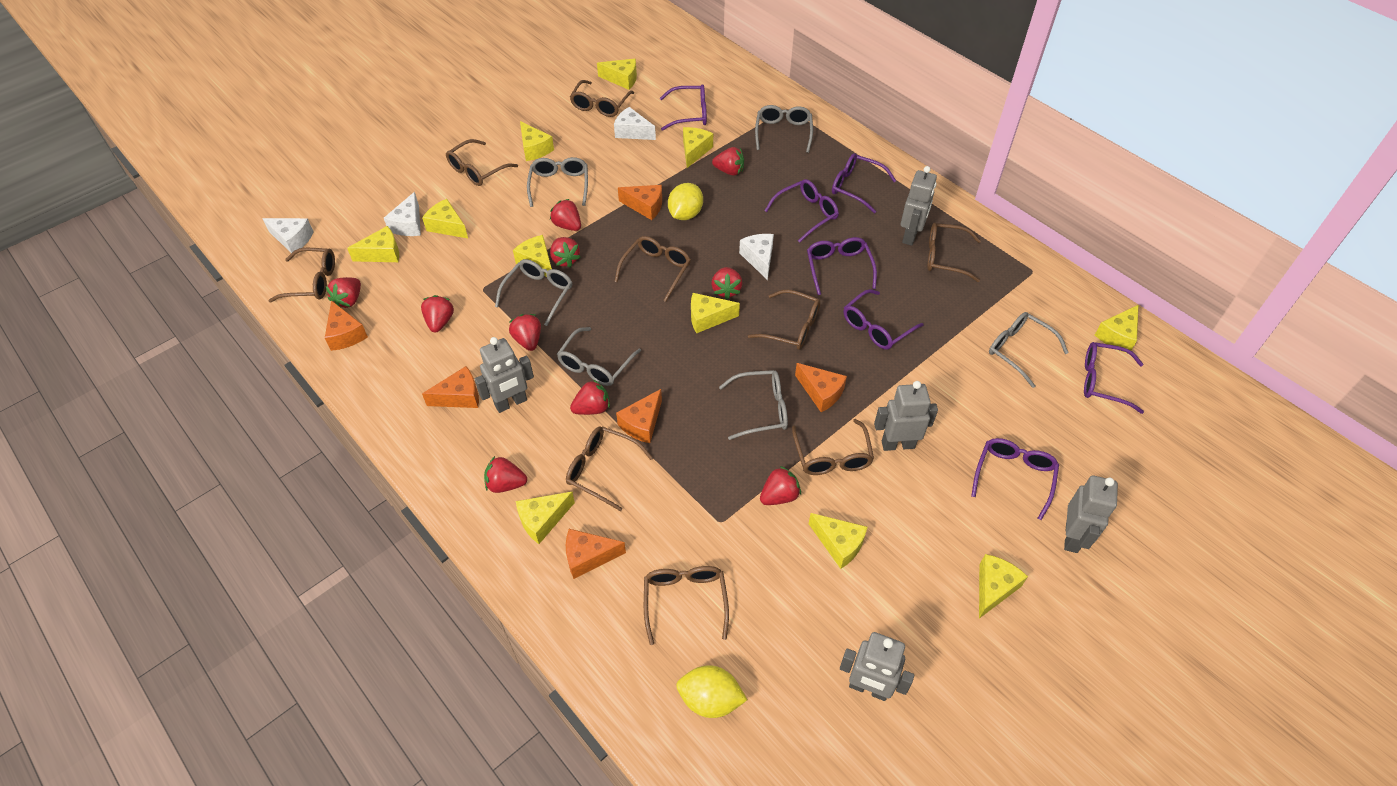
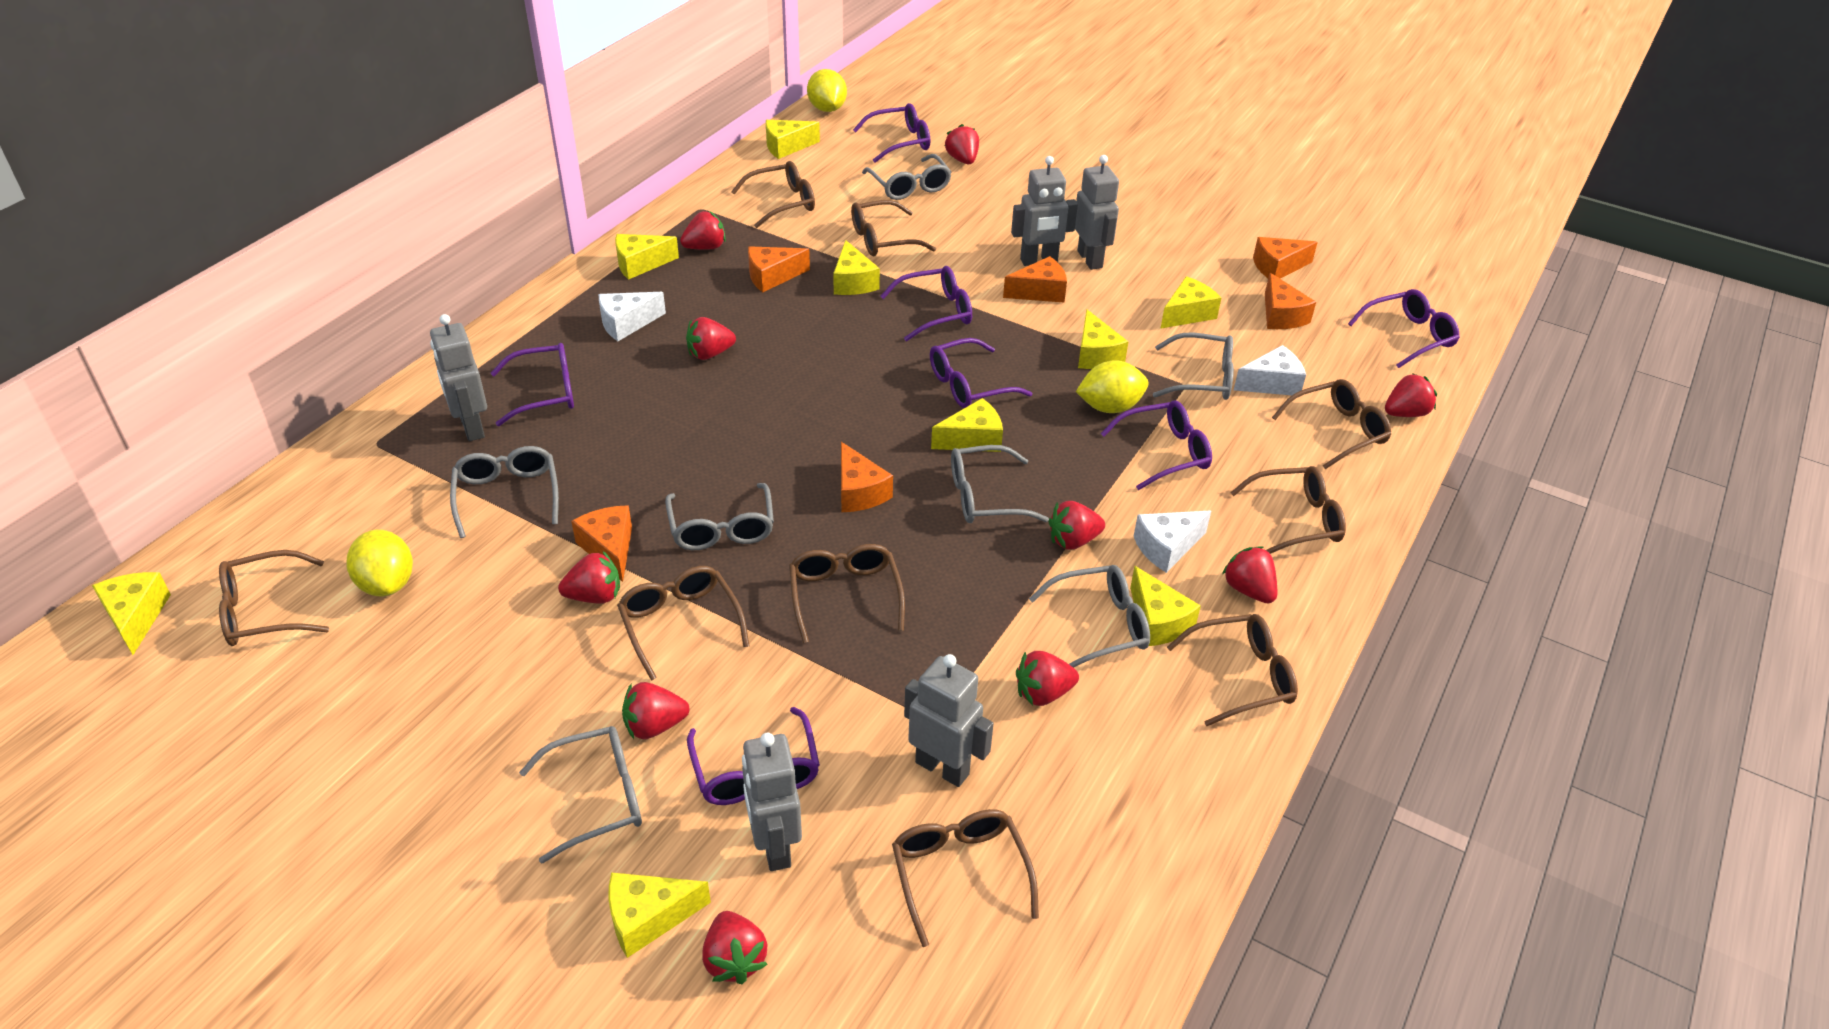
grey glasses: [495,259,572,326] [527,157,588,207] [557,327,641,386] [719,370,788,440] [755,105,813,153] [989,312,1069,388] = 6 -> [450,446,559,538] [519,726,642,864] [665,483,774,550] [862,154,952,200] [951,445,1049,523] [1029,565,1150,668] [1153,333,1234,400] = 7
white cheese: [262,218,314,253] [384,192,421,236] [614,107,656,140] [739,234,774,280] = 4 -> [599,292,666,341] [1134,511,1211,573] [1234,345,1306,395] = 3
yellow cheese: [347,226,399,262] [422,199,468,238] [513,235,552,277] [516,492,575,544] [520,121,554,161] [597,59,637,90] [683,127,713,168] [691,293,740,333] [809,513,867,569] [979,554,1028,618] [1095,305,1138,353] = 11 -> [92,572,171,655] [608,873,711,958] [615,234,679,280] [766,120,820,159] [833,240,880,295] [931,398,1003,452] [1078,309,1129,369] [1130,566,1201,646] [1160,276,1221,329] = 9
yellow lemon: [668,183,703,220] [676,665,747,718] = 2 -> [346,530,413,596] [807,69,847,112] [1076,360,1149,413] = 3

